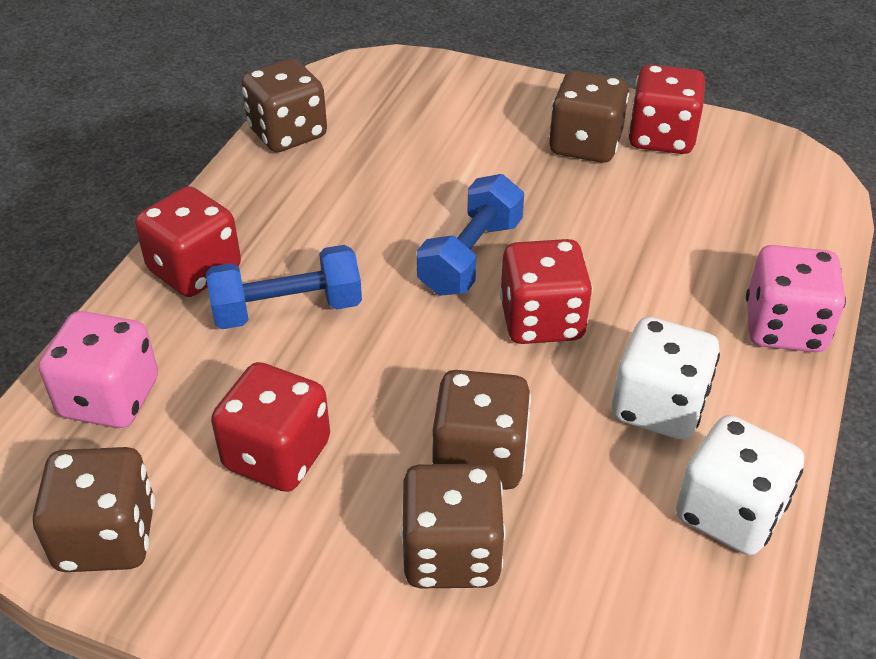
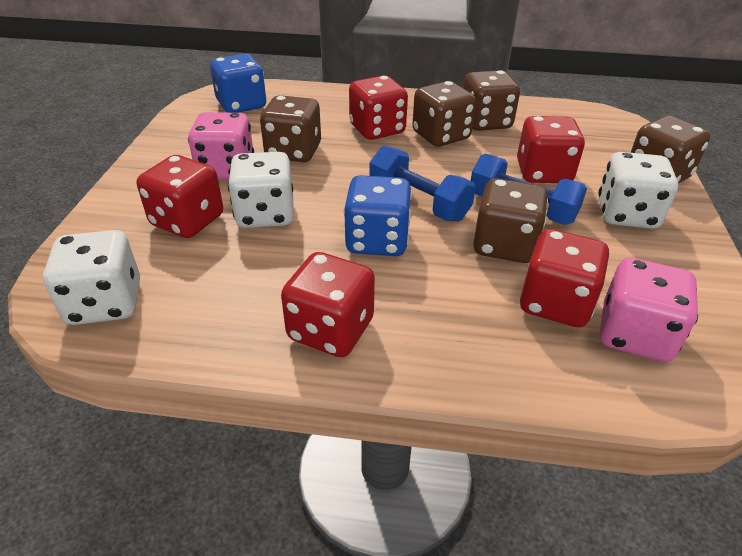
blue dice: none = 0 -> [210,54,266,113] [344,175,412,256] = 2
red dice: [135,186,241,297] [211,362,330,492] [500,239,593,344] [628,64,705,154] = 4 -> [137,155,223,238] [281,252,375,357] [349,75,408,140] [517,116,585,183] [520,229,610,327] = 5
white dice: [612,317,720,440] [676,415,804,555] = 2 -> [43,230,140,325] [228,152,294,228] [599,152,678,229] = 3

